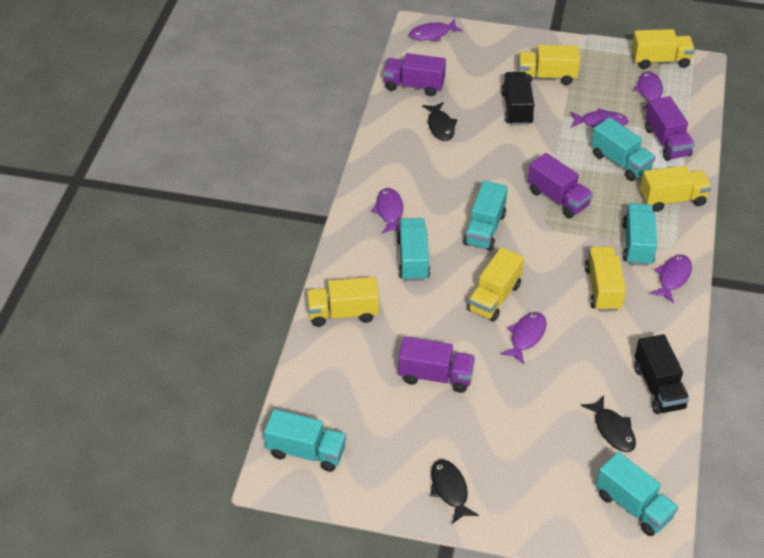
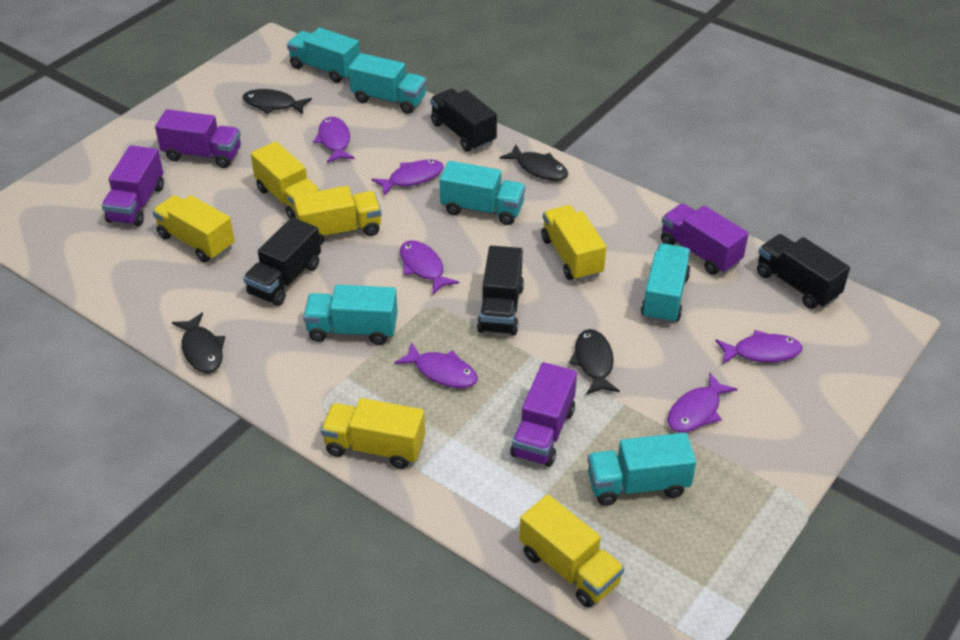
black fish: [422,102,457,141] [430,459,479,524] [581,395,636,452] = 3 -> [172,312,225,373] [243,89,312,114] [499,144,568,181] [569,329,620,395] = 4
black truck: [501,72,534,126] [634,334,689,414] = 2 -> [243,217,321,306] [430,89,497,152] [477,246,524,335] [757,234,850,309] = 4

